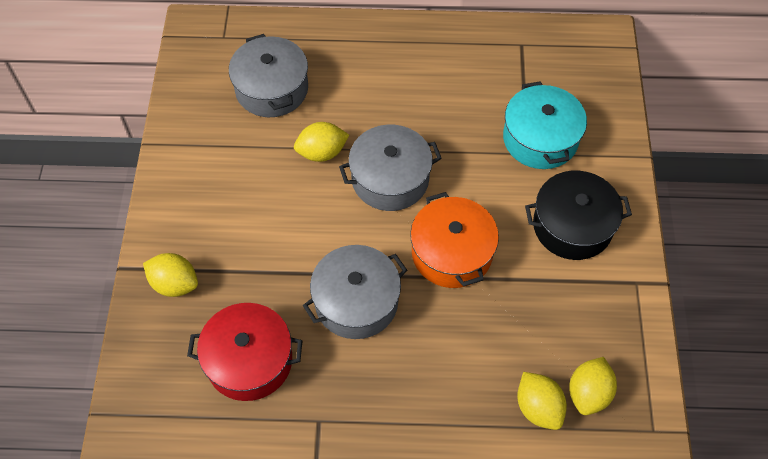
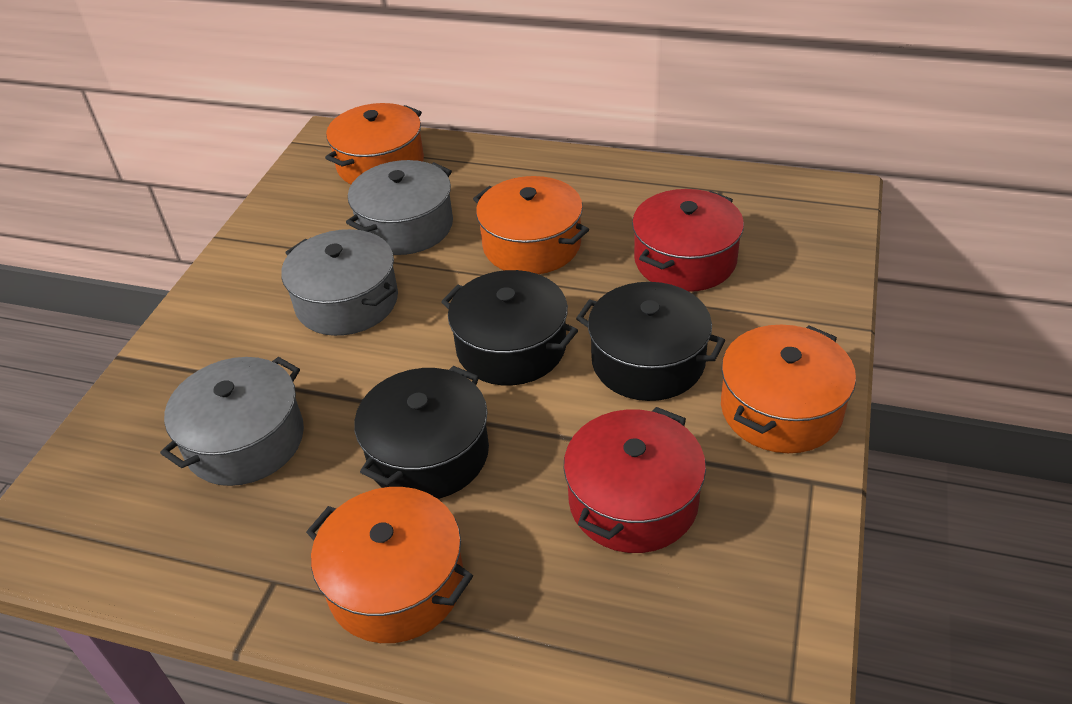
black pot: [525,171,632,260] = 1 -> [354,366,489,499] [441,270,578,385] [576,282,725,401] = 3
orange pot: [410,192,499,288] = 1 -> [306,487,473,643] [325,103,424,184] [473,176,589,274] [721,325,856,453] = 4
red pot: [187,303,303,401] = 1 -> [564,407,706,553] [632,189,744,292] = 2
turquoise pot: [503,81,587,169] = 1 -> none = 0
yellow lemon: [143,253,198,297] [294,122,349,162] [517,372,567,430] [569,357,617,415] = 4 -> none = 0

